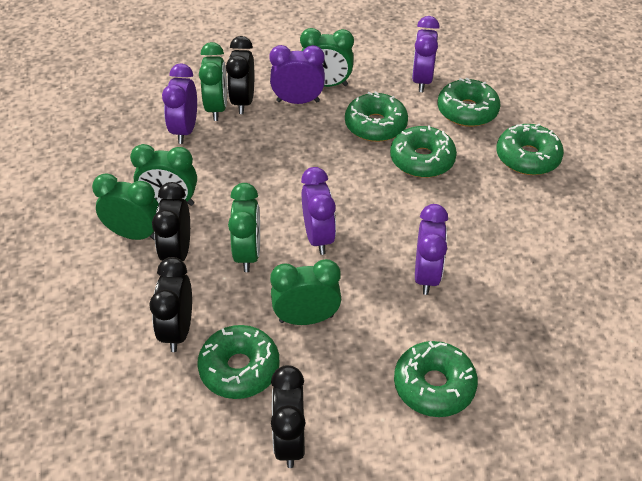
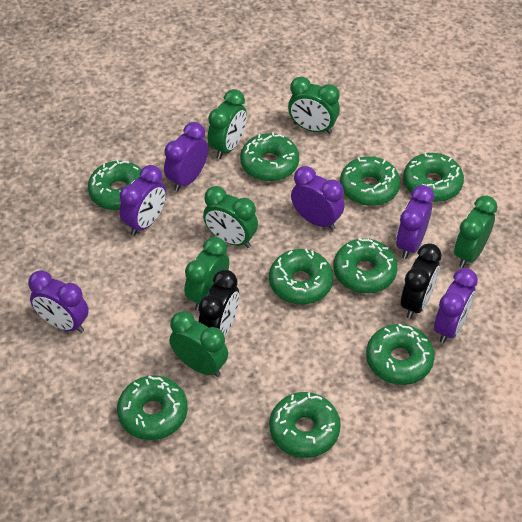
black clock: [149,257,192,352] [152,182,190,261] [226,36,254,114] [271,365,306,468] = 4 -> [198,270,239,337] [401,243,441,319] = 2
green donut: [198,325,280,399] [345,91,408,142] [390,126,457,178] [394,341,478,417] [438,78,500,127] [497,124,564,175] = 6 -> [88,160,141,211] [117,375,188,440] [240,132,299,181] [269,248,334,305] [269,392,341,458] [333,238,398,293] [340,156,400,206] [366,324,435,385] [403,152,464,202] = 9
purple clock: [162,63,197,144] [269,45,325,104] [301,167,336,255] [412,16,440,92] [415,204,448,295] = 5 -> [28,270,89,333] [119,165,166,236] [164,122,208,192] [291,166,345,230] [396,185,434,259] [434,268,478,344] = 6

